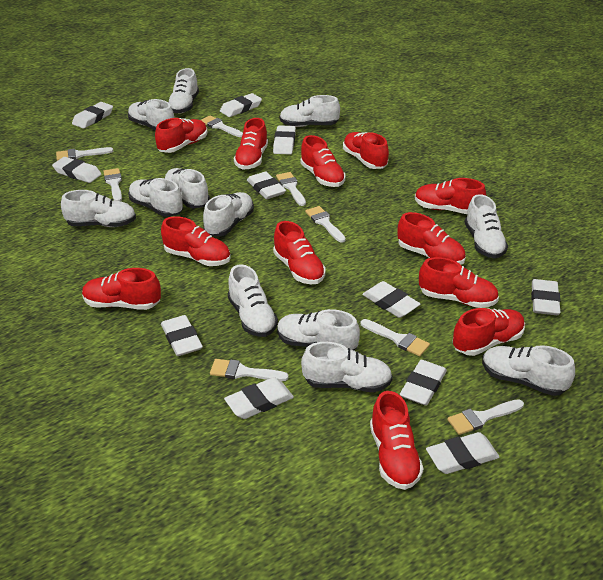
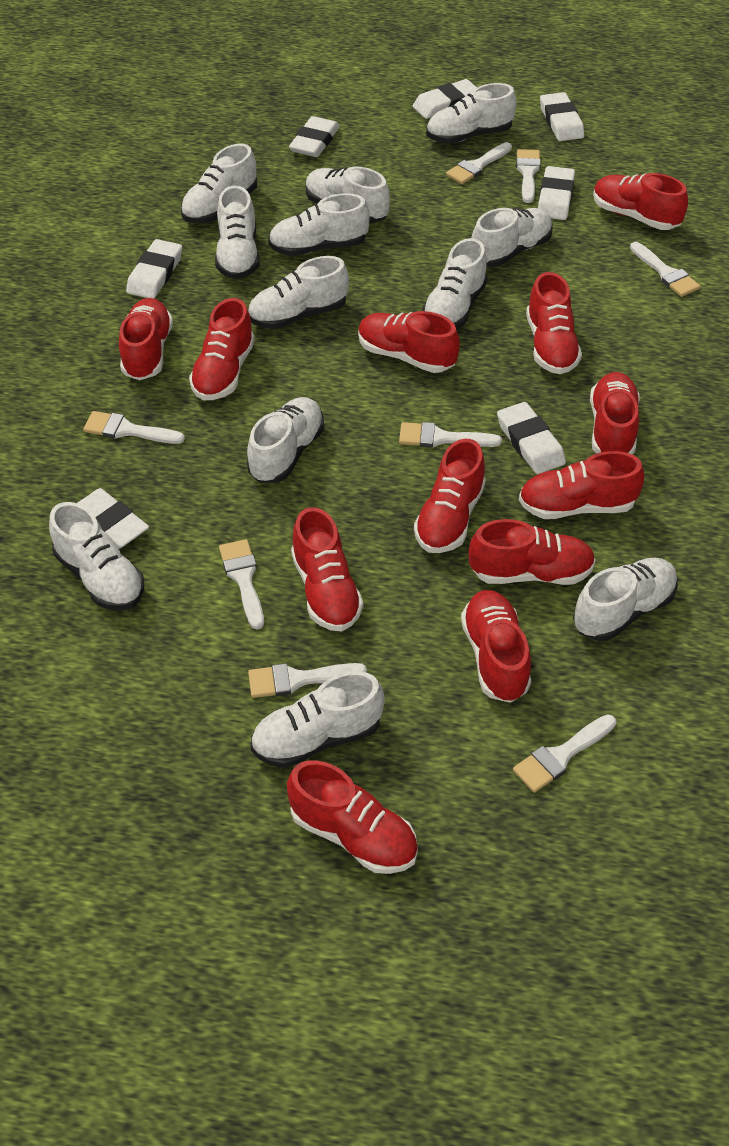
white eraser: [52,157,101,183] [72,102,113,129] [161,315,203,356] [220,93,262,117] [224,377,294,419] [247,172,286,199] [273,125,296,154] [362,281,420,318] [400,360,447,406] [426,432,500,474] [531,279,561,315] = 11 -> [77,488,149,549] [126,239,182,299] [289,116,340,157] [413,79,477,119] [497,402,566,474] [538,166,575,220] [540,92,584,141] = 7

